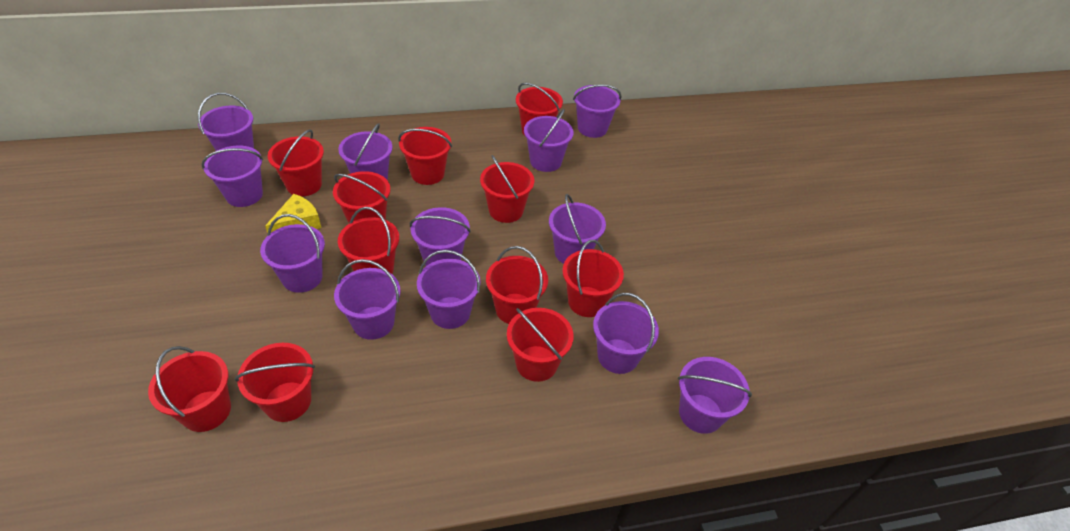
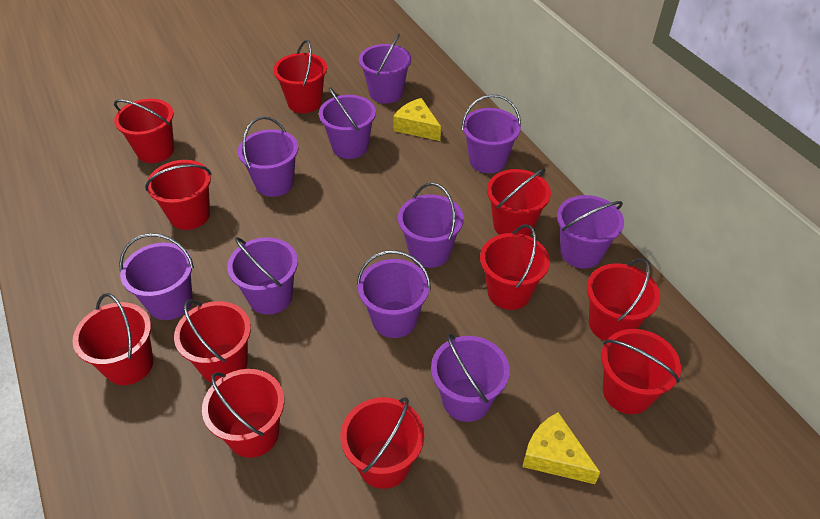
purple bucket: [198,93,254,151] [201,146,263,207] [260,214,325,293] [334,259,400,340] [338,123,393,180] [410,207,471,266] [417,250,481,329] [524,109,574,172] [549,194,606,264] [573,84,622,138] [593,293,659,374] [678,357,752,434] = 12 -> [119,233,194,320] [227,237,298,315] [238,116,299,197] [319,87,376,159] [357,250,431,338] [359,34,411,103] [398,183,464,268] [431,333,510,422] [461,94,521,173] [557,195,624,269] = 10
yellow cheese: [265,194,321,233] = 1 -> [393,98,441,141] [522,412,600,484] = 2

